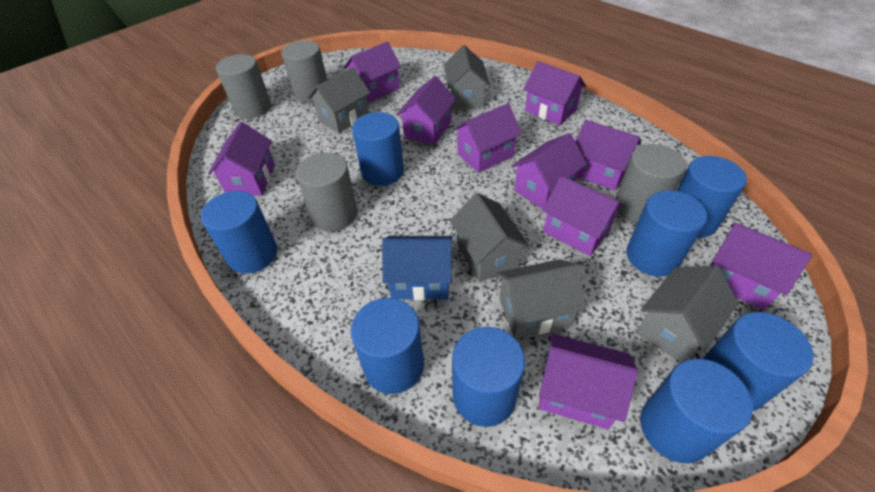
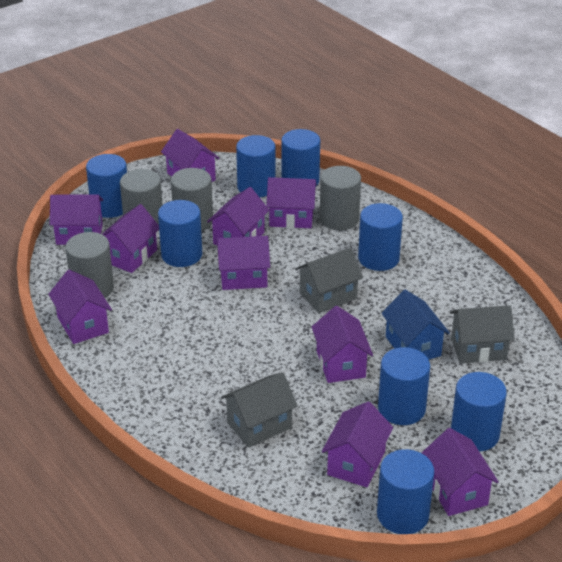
grey house: [308,67,370,133] [444,45,490,109] [450,193,530,282] [497,259,587,339] [637,266,738,362] = 5 -> [221,372,298,448] [295,248,363,313] [450,305,515,363] = 3

